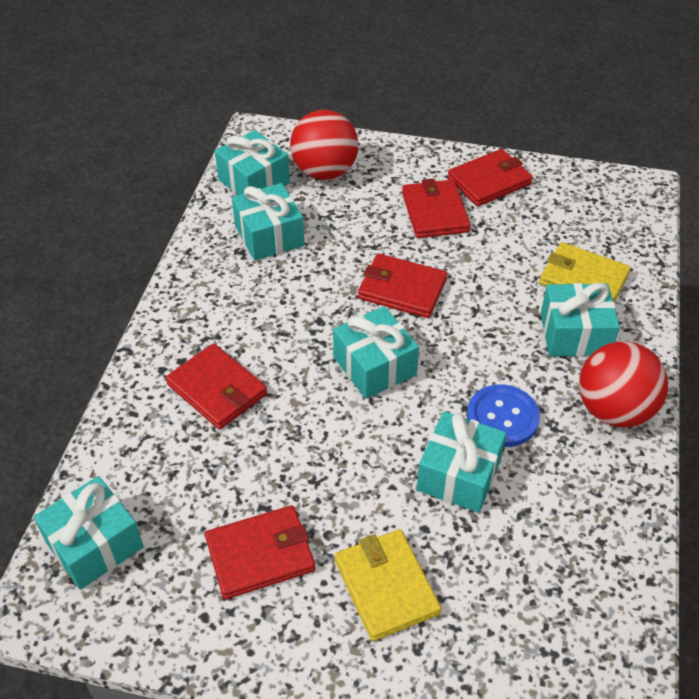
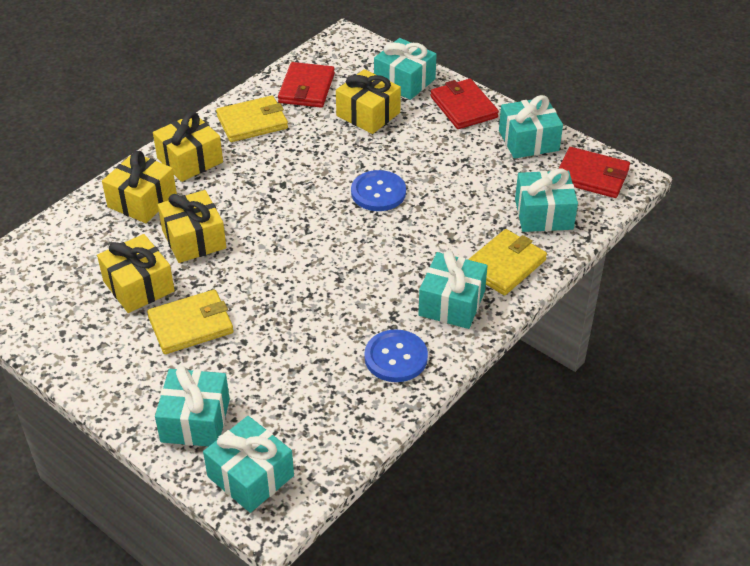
blue button: [467,385,540,447] = 1 -> [351,170,406,211] [364,329,428,382] = 2
red ball: [290,110,358,180] [579,341,668,427] = 2 -> none = 0
red wallet: [166,343,267,430] [205,505,315,599] [358,254,447,318] [402,178,471,238] [447,149,533,207] = 5 -> [278,62,335,108] [430,79,499,129] [559,147,630,198] = 3
yellow gift: none = 0 -> [97,234,175,313] [102,151,177,223] [153,112,223,182] [158,190,226,263] [336,69,401,134] = 5
yellow wallet: [335,529,441,641] [539,242,631,302] = 2 -> [147,289,234,354] [216,95,288,142] [468,229,547,296] = 3

